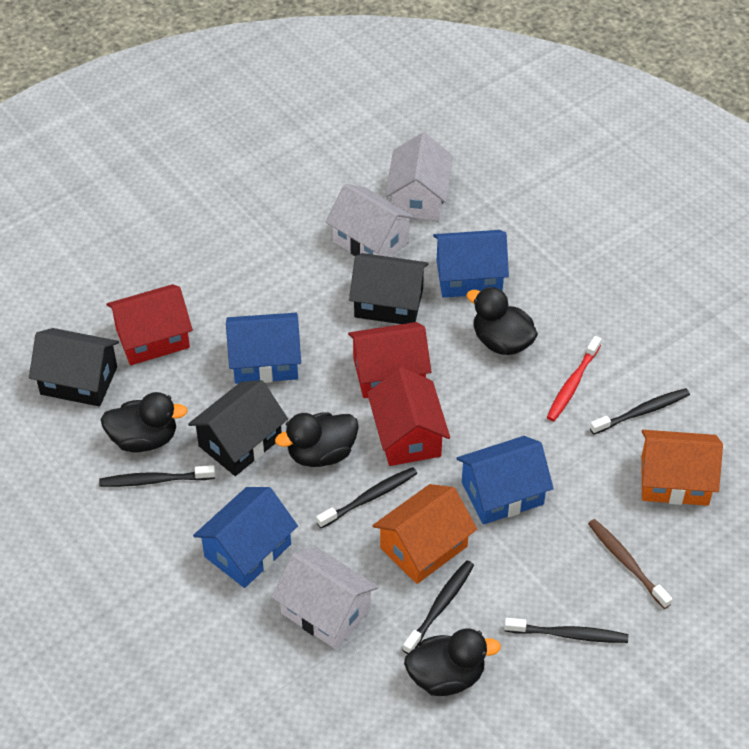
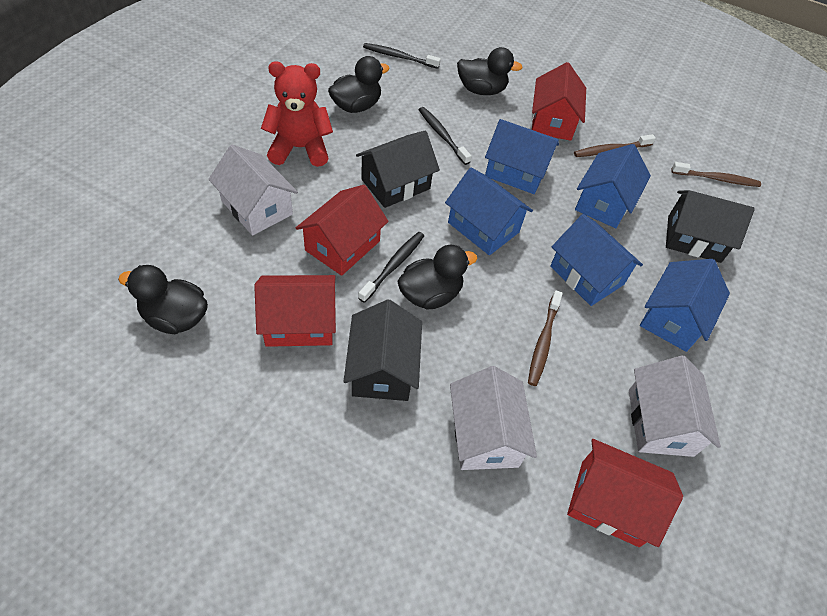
black toothbrush: [99,465,215,487] [316,467,417,528] [403,560,474,654] [504,618,628,643] [590,388,690,434] = 5 -> [358,232,424,303] [363,43,441,69] [419,107,471,165] = 3
blue house: [193,487,298,588] [226,313,301,384] [433,230,509,298] [457,436,554,525] = 4 -> [445,168,533,255] [485,119,559,194] [550,214,643,306] [575,144,651,228] [640,259,730,352] = 5
brown toothbrush: [588,519,672,609] = 1 -> [528,291,563,386] [574,134,656,157] [671,162,761,187] = 3
orange house: [372,484,477,584] [641,430,723,506] = 2 -> none = 0
red house: [107,284,193,365] [348,322,431,398] [367,367,450,466] = 3 -> [254,275,336,347] [296,185,389,276] [532,62,586,141] [567,439,683,547] = 4
red teddy bear: none = 0 -> [261,61,333,167] = 1
red toothbrush: [547,336,601,421] = 1 -> none = 0

